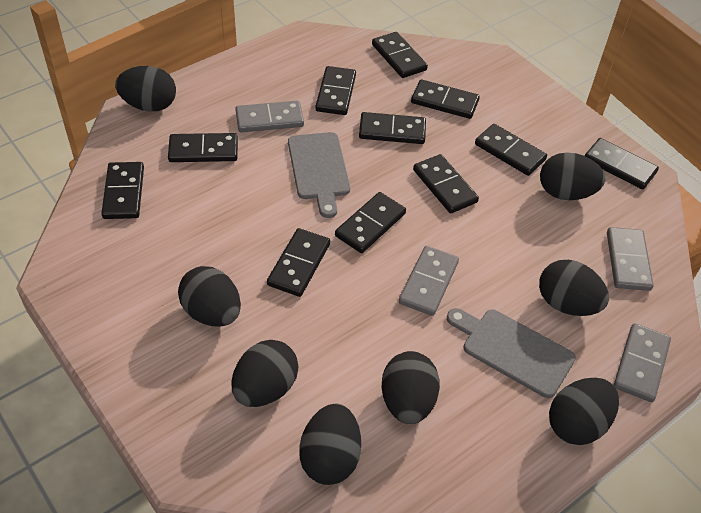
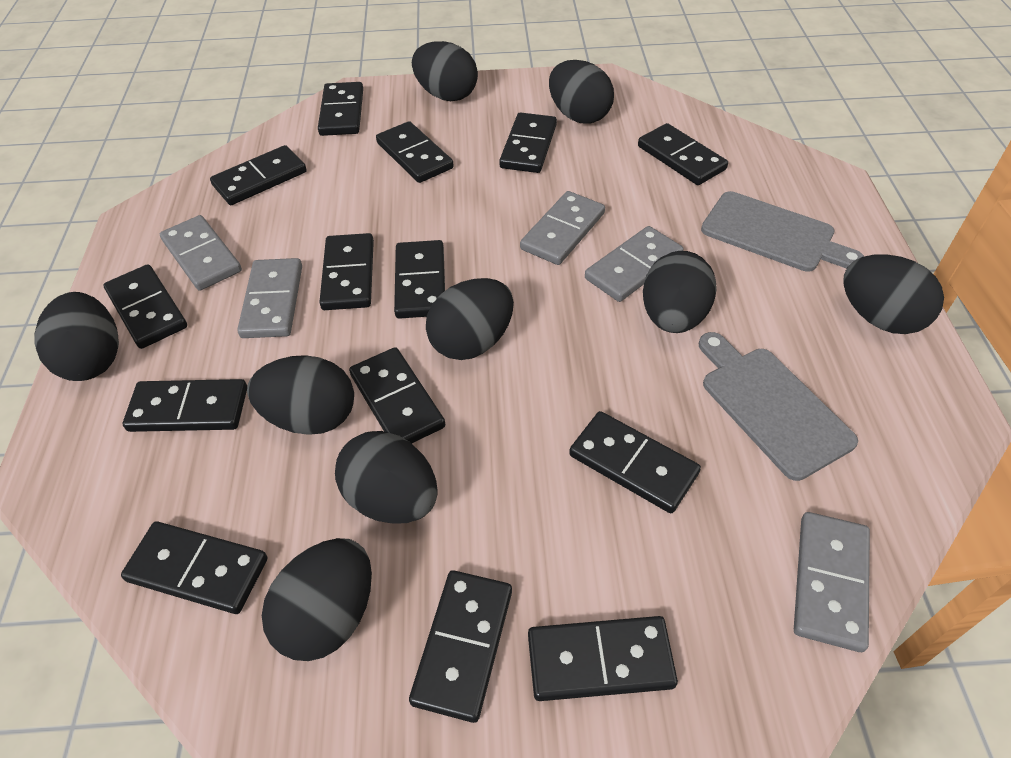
black domino: [101,162,144,219] [168,133,238,162] [267,228,330,297] [315,66,356,115] [335,192,406,253] [359,112,426,144] [372,32,428,78] [411,80,480,119] [413,154,479,213] [475,124,547,176] [585,138,659,189] = 11 -> [103,264,187,349] [121,521,268,614] [123,379,247,432] [210,145,307,205] [318,82,363,136] [319,233,374,310] [349,347,445,443] [376,121,454,183] [394,240,445,319] [409,570,512,723] [499,112,557,173] [528,616,678,701] [569,411,701,513] [638,123,728,185] = 14
black egg: [115,66,176,112] [178,266,241,327] [232,340,298,407] [299,404,361,485] [382,351,440,424] [539,260,609,316] [540,153,605,200] [549,378,619,445] = 8 -> [34,292,119,381] [247,355,354,435] [262,538,372,661] [335,431,438,524] [412,41,478,101] [426,278,514,360] [549,60,614,124] [643,251,717,333] [843,254,944,334] = 9
grey domino: [235,101,304,132] [399,246,459,316] [607,227,654,291] [614,323,671,402] = 4 -> [160,215,242,291] [237,258,302,338] [520,191,605,265] [585,226,684,302] [794,512,870,652] = 5

